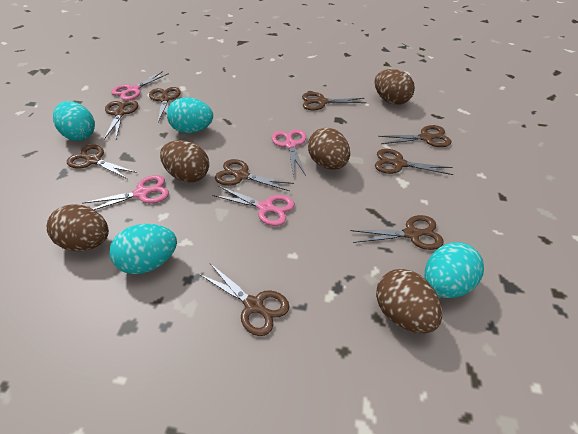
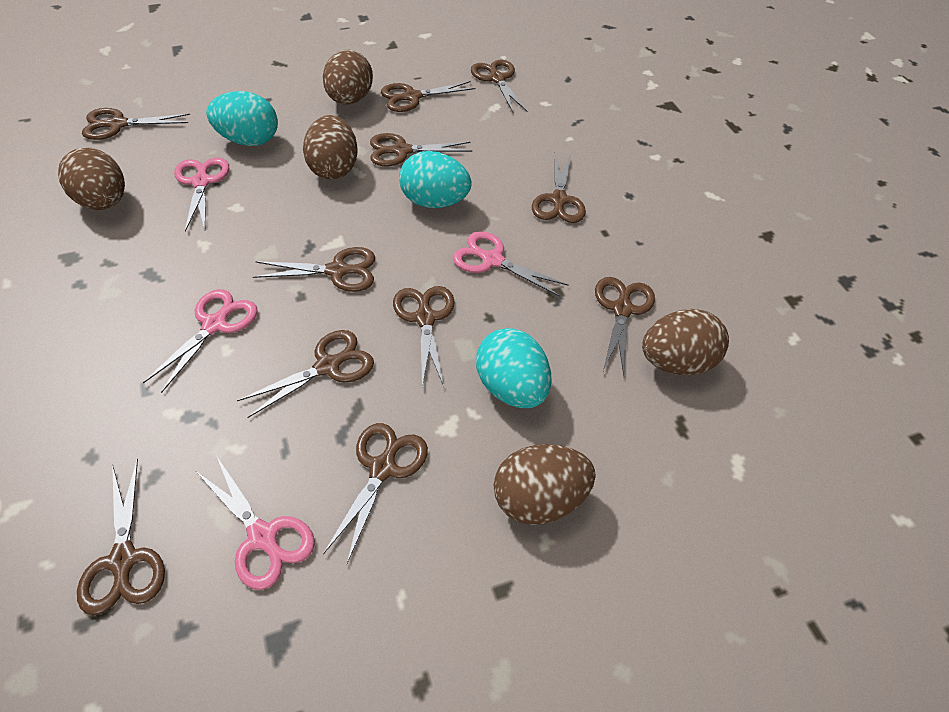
brown scissors: [67,144,137,179] [104,100,138,139] [149,87,181,122] [199,264,289,336] [215,159,294,191] [302,92,366,110] [351,215,444,250] [375,149,453,175] [378,125,451,147] = 9 -> [77,458,165,615] [82,108,190,140] [237,330,374,418] [253,247,375,292] [323,423,428,563] [370,133,472,166] [381,81,476,112] [393,286,455,387] [471,59,527,112] [532,155,586,223] [595,277,655,376] = 11
turquoise egg: [53,101,95,141] [110,224,177,274] [167,97,213,133] [425,242,484,298] = 4 -> [206,91,278,146] [399,151,472,208] [476,328,551,408] = 3

